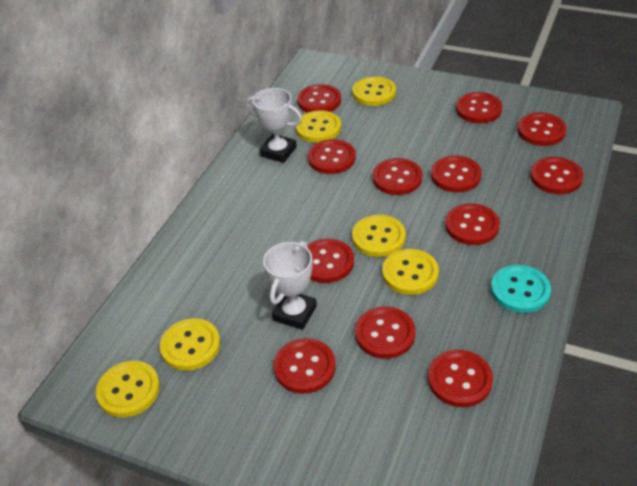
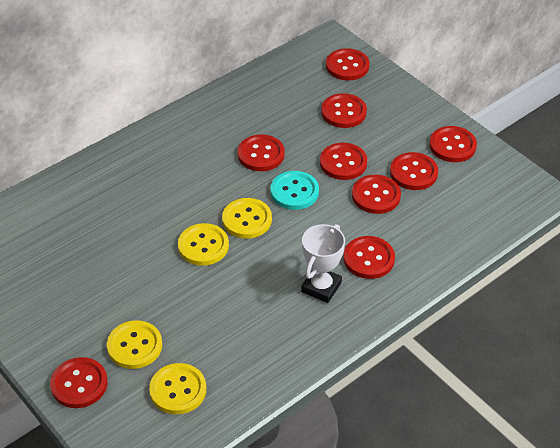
red button: [273,338,336,394] [297,84,341,113] [307,238,354,283] [308,139,356,174] [355,307,415,359] [373,158,422,195] [428,350,493,407] [431,155,482,192] [445,203,500,245] [456,92,502,123] [517,113,567,146] [530,157,583,194] = 12 -> [50,357,108,408] [238,134,285,171] [320,143,367,180] [321,93,367,128] [326,48,370,81] [343,236,395,279] [352,175,401,214] [390,152,438,190] [429,126,477,162] = 9
white trophy: [246,88,302,163] [263,241,317,330] = 2 -> [301,224,345,303] = 1
yellow button: [96,361,160,418] [160,318,220,371] [296,110,341,143] [352,76,396,106] [352,215,406,257] [382,249,439,295] = 6 -> [107,320,162,369] [149,363,206,414] [178,223,229,266] [222,198,272,239] = 4

